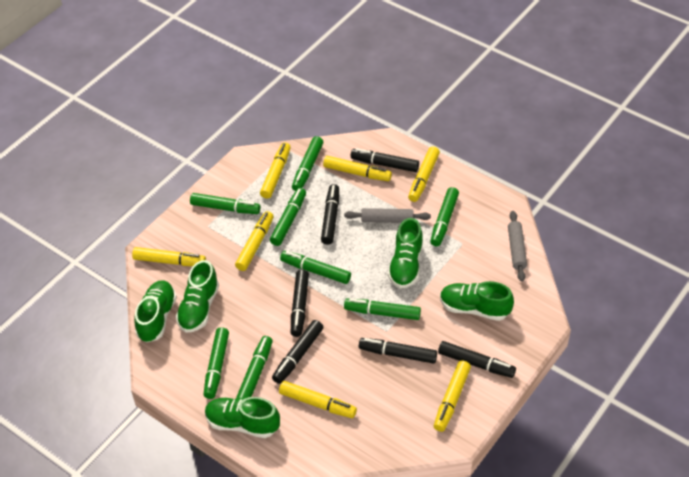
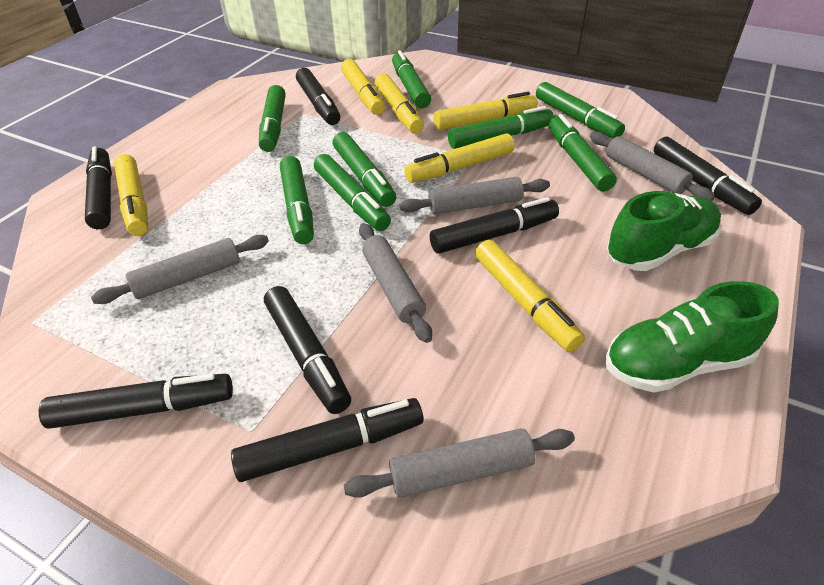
black marker: [272,320,323,384] [291,270,309,337] [321,184,339,245] [351,148,419,172] [359,338,437,364] [438,341,516,378] = 6 -> [39,373,233,429] [85,146,112,229] [231,398,423,482] [264,286,351,414] [296,68,340,125] [430,197,559,254] [654,137,762,215] = 7
green shoe: [134,280,177,342] [176,260,219,333] [205,397,280,438] [388,218,423,288] [440,281,514,321] = 5 -> [605,281,779,393] [607,191,721,271] = 2
grey rolling pin: [344,208,431,223] [508,211,527,282] = 2 -> [91,235,269,304] [344,428,575,498] [359,223,432,343] [400,177,550,214] [590,132,715,201] = 5
yellow marker: [132,247,206,266] [235,211,274,271] [260,143,291,199] [279,381,357,418] [323,156,392,181] [408,146,440,202] [434,361,471,432] = 7 -> [114,154,148,236] [341,59,385,115] [375,73,424,134] [404,133,515,183] [434,92,537,130] [475,240,585,352] = 6

